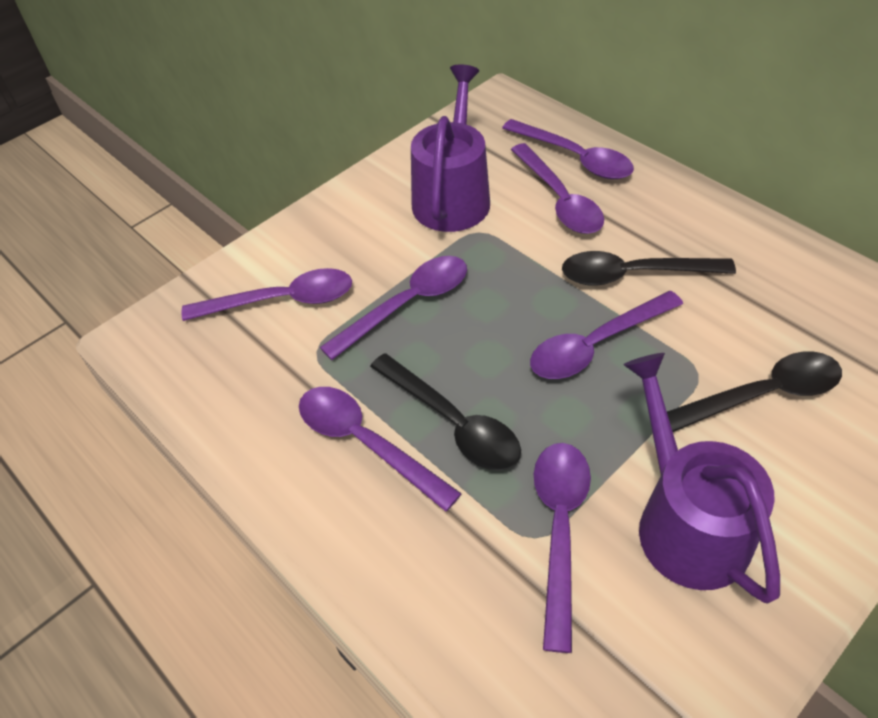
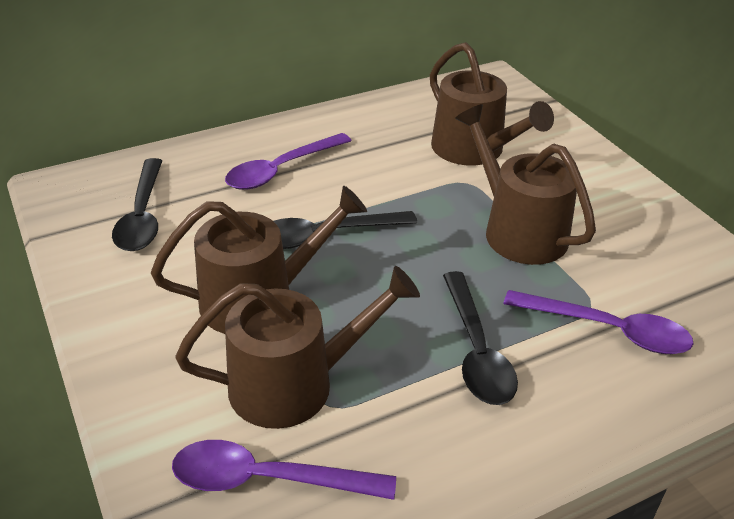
brown watering can: none = 0 -> [151,186,367,334] [175,266,420,429] [430,42,554,165] [455,104,596,265] = 4
purple spoon: [182,268,352,321] [299,387,462,511] [320,256,467,360] [502,119,634,179] [511,143,604,234] [530,291,683,379] [534,443,591,653] = 7 -> [172,440,396,500] [225,133,352,190] [503,290,694,354] = 3
purple watering can: [411,65,490,232] [623,353,780,603] = 2 -> none = 0

